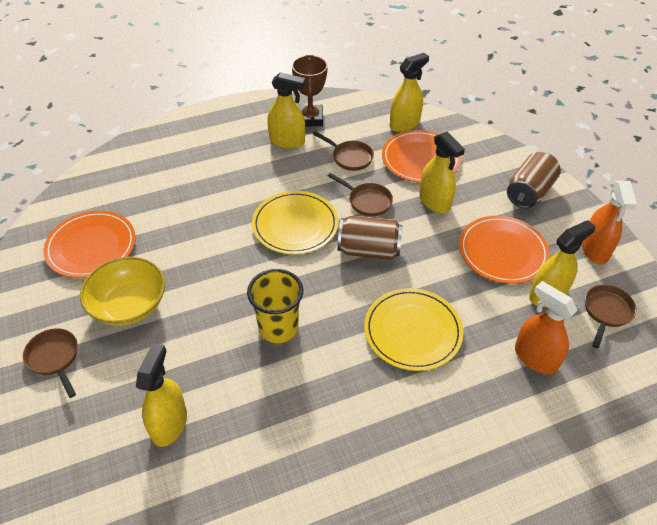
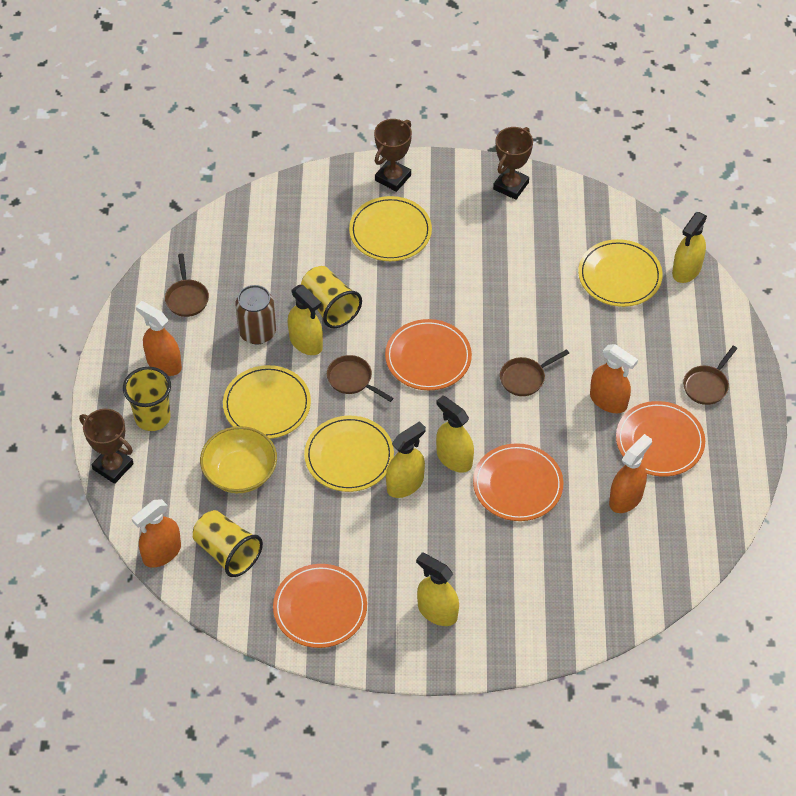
brown can: [338,215,403,260] [507,152,561,209] = 2 -> [235,285,276,344] = 1
brown trophy: [292,55,328,126] = 1 -> [79,409,134,484] [374,119,412,192] [493,127,533,200] = 3
orange plate: [43,211,136,278] [382,130,461,183] [459,216,550,284] = 3 -> [273,564,367,648] [385,319,472,390] [473,443,563,521] [616,401,705,477] = 4
orange spray bottle: [515,281,578,375] [582,181,637,264] = 2 -> [132,499,181,568] [136,301,182,376] [590,344,638,413] [609,434,652,513] = 4
yellow cup: [247,269,303,343] = 1 -> [123,367,171,431] [193,510,263,577] [301,266,362,328] = 3
yellow plate: [252,191,338,254] [364,288,463,371] = 2 -> [223,365,311,439] [304,416,394,492] [349,196,432,261] [578,239,663,307] = 4

